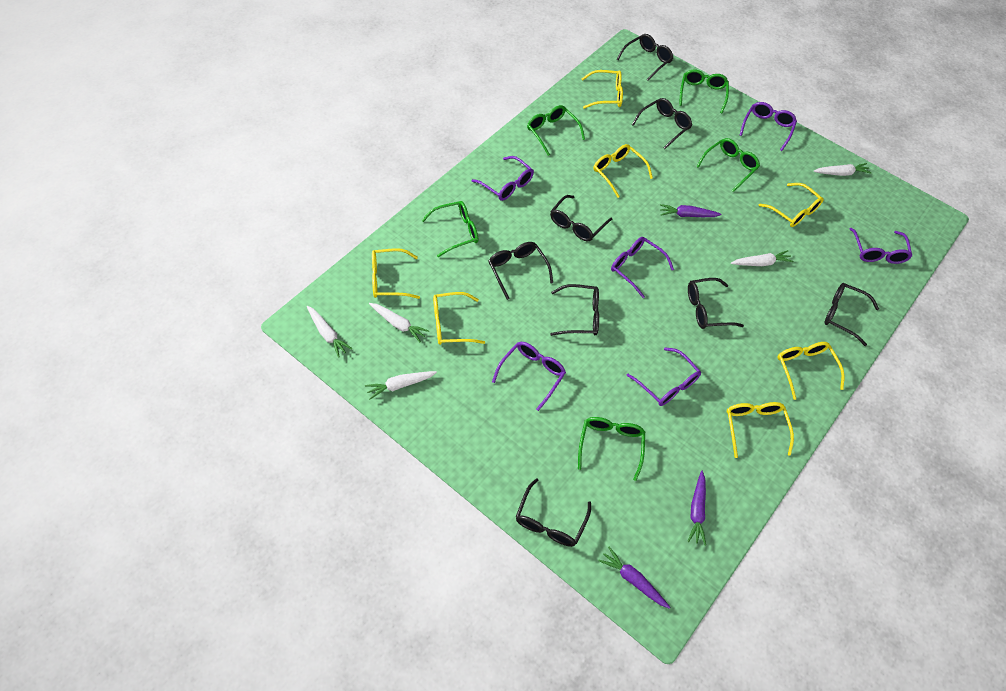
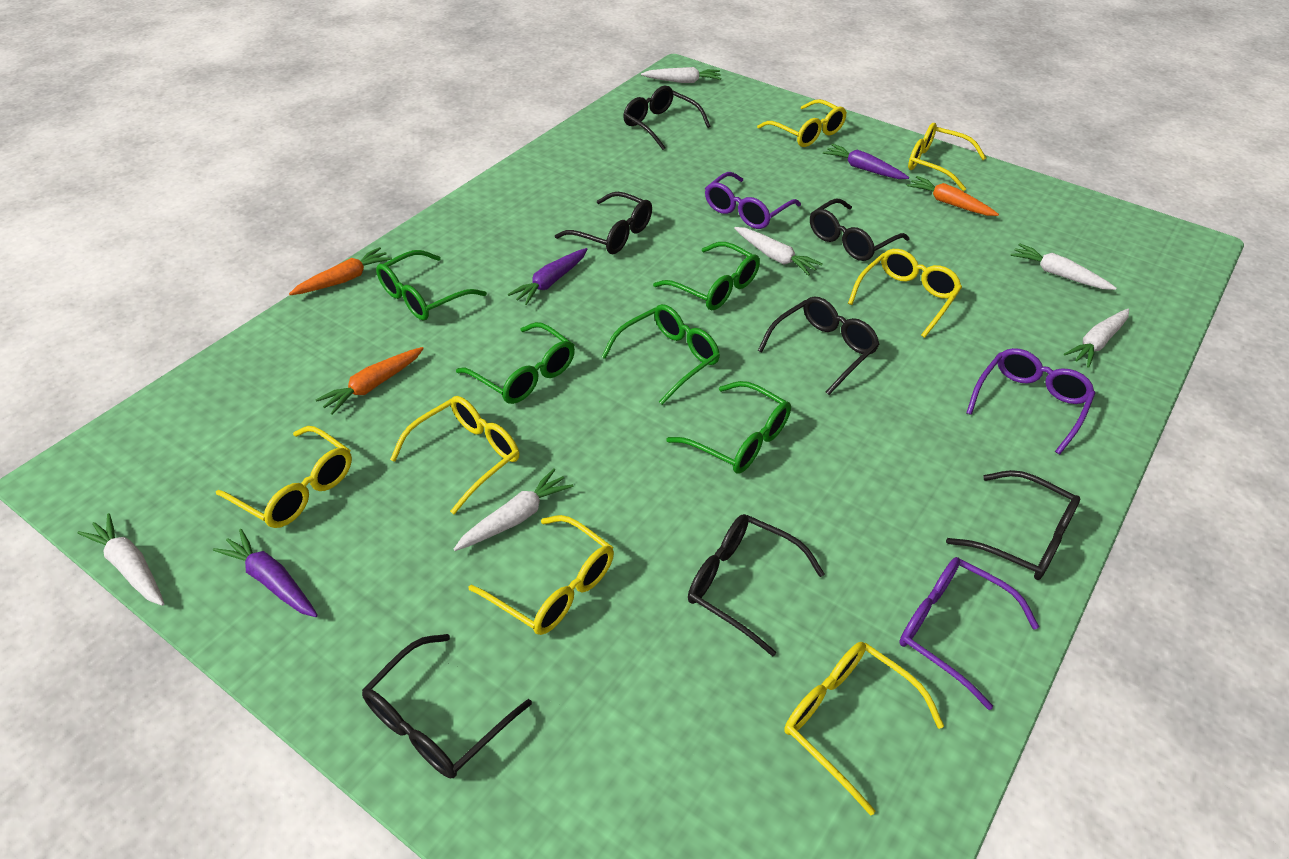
black glasses: [488,242,553,300] [516,478,591,547] [550,195,612,241] [550,284,599,336] [617,34,673,81] [632,98,692,149] [688,278,744,329] [824,283,879,346] = 8 -> [362,634,532,778] [555,192,652,254] [623,86,710,150] [688,514,825,657] [758,296,880,395] [810,199,909,261] [946,470,1080,580] = 7
orange carrot: none = 0 -> [289,247,392,295] [316,347,424,415] [907,176,999,216] = 3
purple glasses: [471,156,534,201] [492,342,566,411] [611,237,674,298] [626,347,701,406] [740,102,797,151] [850,228,912,264] = 6 -> [705,172,801,229] [899,557,1039,710] [966,348,1095,455] = 3
white carrot: [307,306,353,358] [365,371,437,399] [369,303,429,342] [731,250,794,266] [813,163,872,176] = 5 -> [77,513,164,606] [454,468,573,551] [641,67,721,83] [734,227,823,276] [1010,243,1116,290] [1064,309,1129,368] = 6

